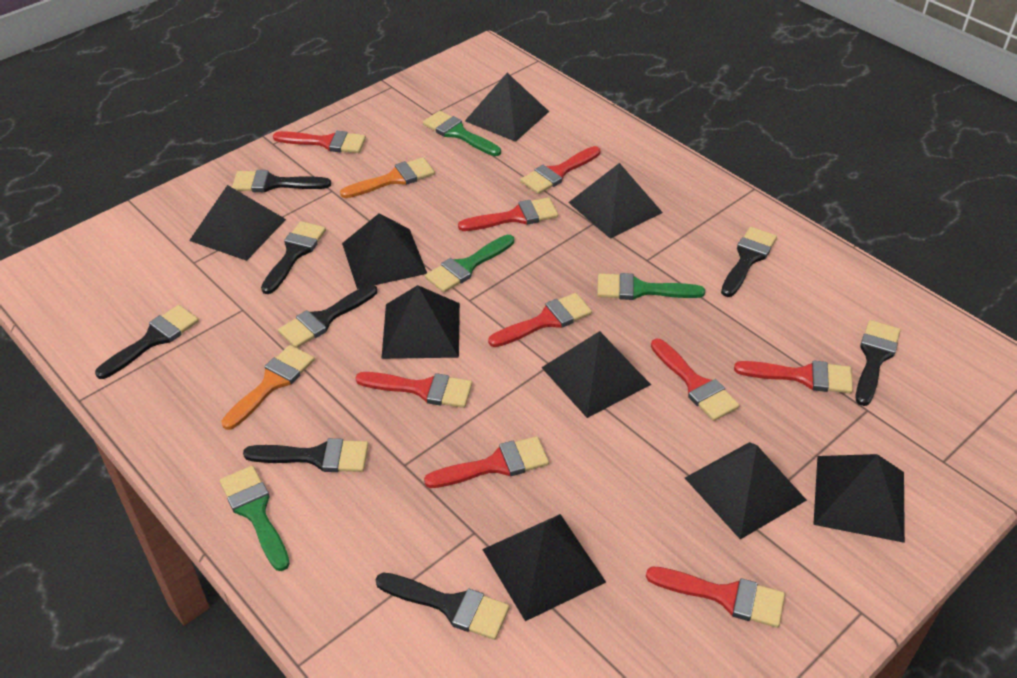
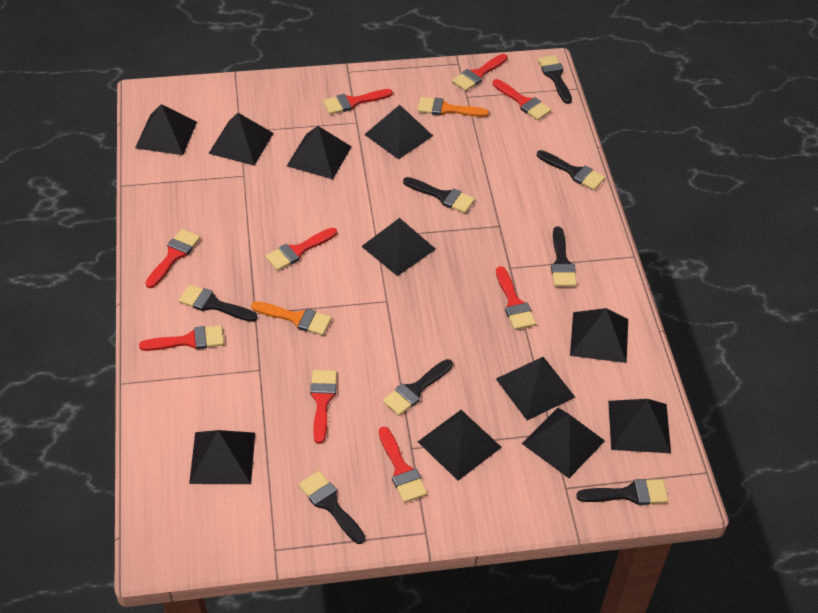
black pyramid: [189,185,286,261] [342,213,427,289] [381,285,460,359] [465,73,549,142] [482,514,606,621] [541,331,651,418] [568,163,663,239] [685,442,807,539] [813,454,905,543] = 9 -> [135,104,197,155] [189,430,255,484] [208,113,274,166] [287,126,352,179] [361,218,436,276] [364,105,433,159] [418,410,502,481] [496,357,575,420] [522,408,605,478] [570,308,628,363] [608,399,671,453] = 11
green brush: [220,466,290,571] [423,111,501,156] [425,234,514,293] [597,273,705,300] = 4 -> none = 0

